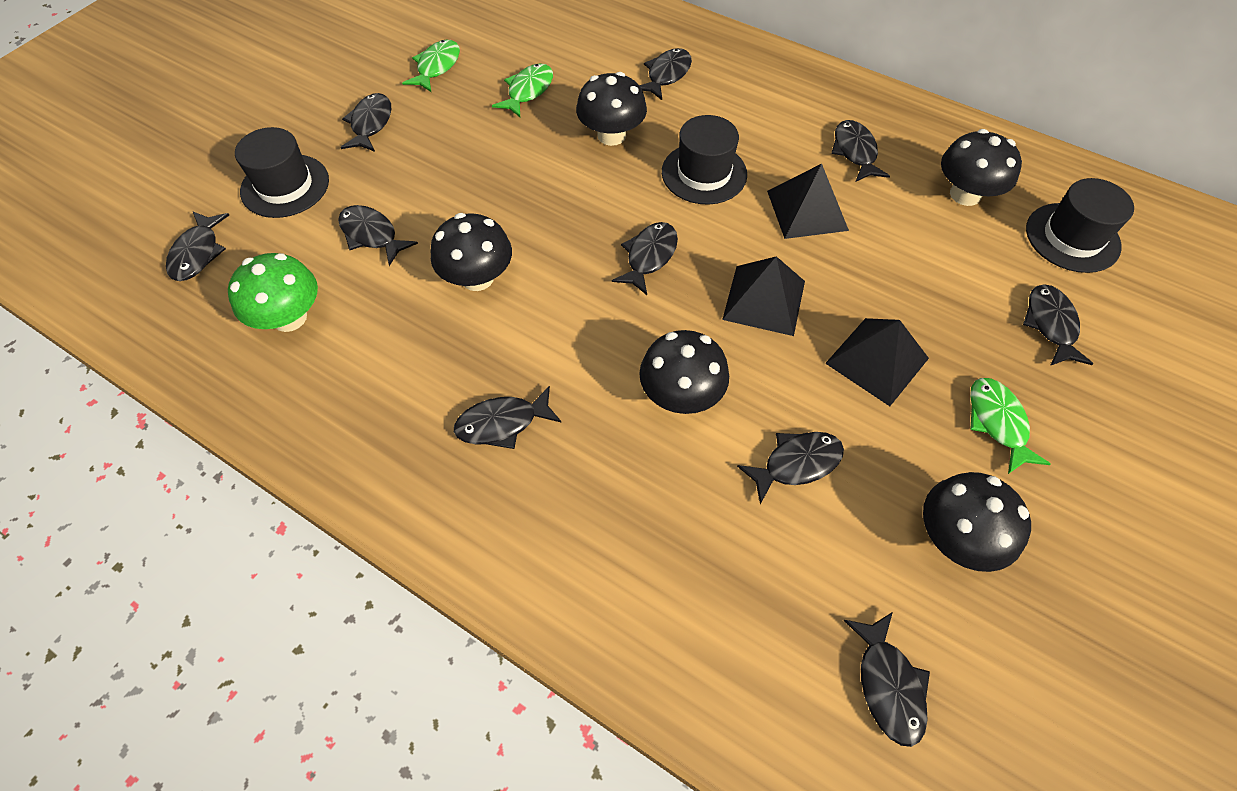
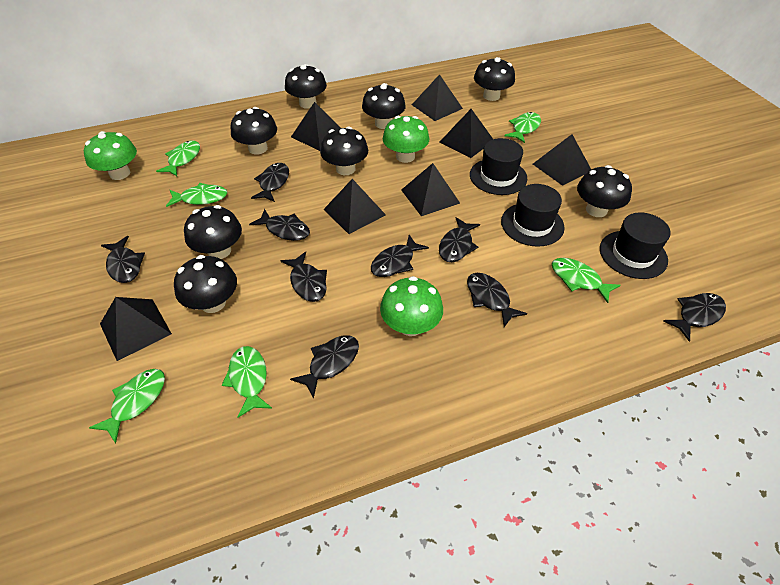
black fish: [166,212,229,281] [338,205,418,266] [341,93,391,152] [454,386,562,449] [612,222,678,295] [639,48,692,100] [737,432,844,504] [831,120,890,182] [843,612,930,747] [1023,284,1093,366] = 10 -> [101,236,145,283] [249,209,310,241] [251,163,289,202] [281,251,327,302] [290,335,359,399] [371,235,429,277] [439,217,480,262] [467,273,527,327] [663,293,726,342] = 9
black mushroom: [431,213,512,291] [576,72,647,146] [639,330,729,414] [923,472,1031,572] [941,129,1022,206] = 5 -> [174,255,237,313] [184,205,242,259] [231,107,277,155] [285,64,327,109] [320,127,368,175] [362,83,406,129] [474,57,515,101] [577,165,632,217] = 8
black pyramid: [722,256,805,336] [767,164,849,239] [825,318,929,406] = 3 -> [100,297,172,361] [291,102,341,151] [323,179,386,234] [401,163,460,216] [412,74,463,121] [440,109,493,158] [533,134,591,186] = 7
green fish: [402,40,460,92] [492,63,553,117] [970,378,1051,474] = 3 -> [89,369,165,443] [156,141,200,176] [166,183,228,207] [222,346,272,418] [504,112,541,143] [552,258,621,303] = 6
green mushroom: [228,253,318,332] = 1 -> [84,131,137,180] [380,276,443,336] [383,116,429,163] = 3

